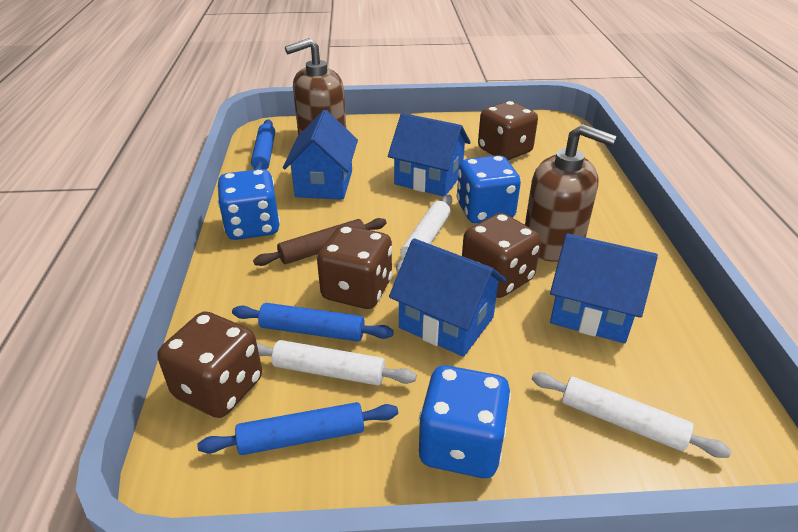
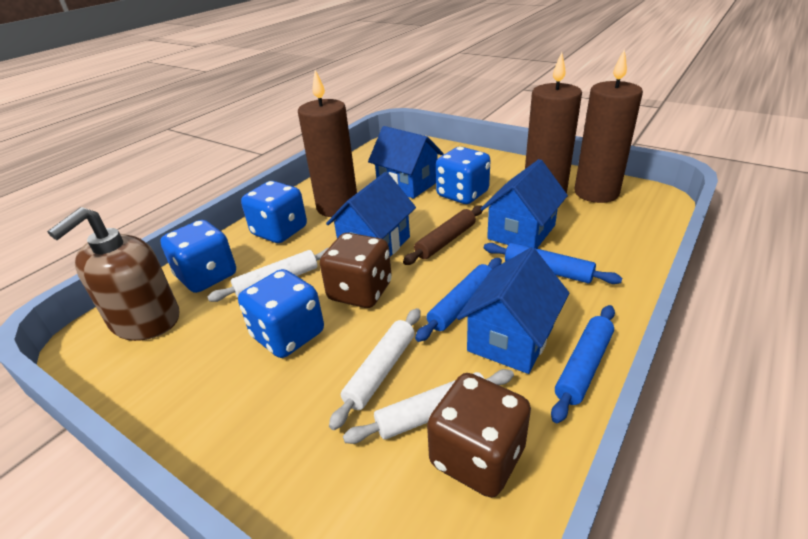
blue dice: [217,169,280,240] [419,365,511,478] [456,155,521,223] = 3 -> [160,220,236,293] [238,269,324,358] [241,181,307,243] [436,147,491,204] = 4
brown candle: none = 0 -> [298,70,357,217] [525,52,582,193] [575,50,643,203] = 3
brown dice: [157,311,262,418] [317,225,392,309] [462,213,541,298] [478,101,538,160] = 4 -> [320,233,392,308] [427,373,531,498] = 2
brown soap dispenser: [285,38,346,135] [525,124,617,262] = 2 -> [47,207,179,341] = 1

